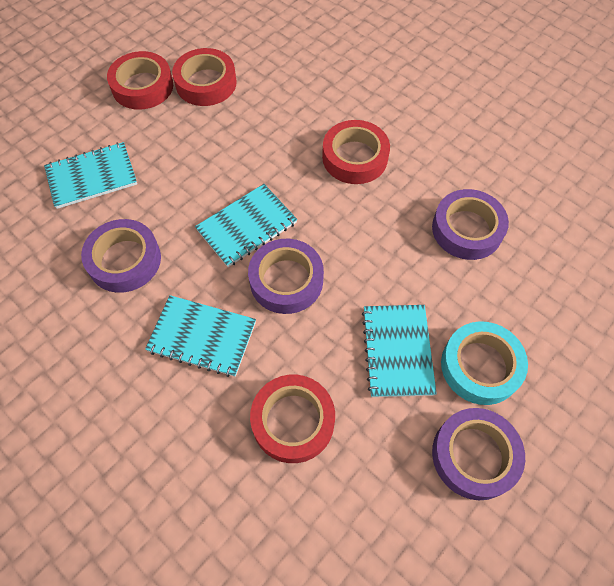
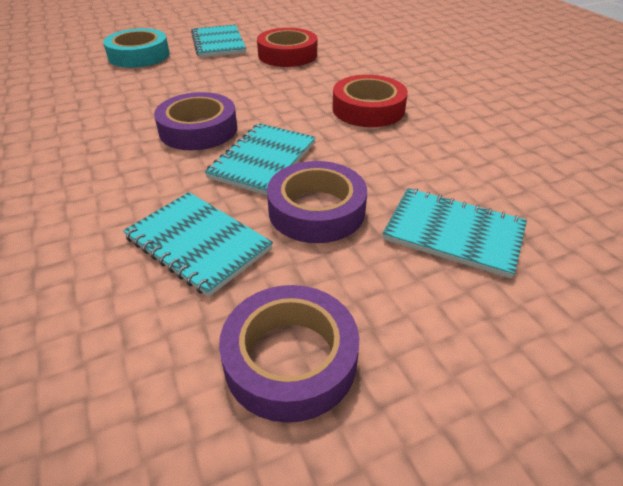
purple tape: [81,219,161,293] [248,239,324,314] [432,189,509,260] [432,408,525,500] = 4 -> [154,92,237,150] [219,285,359,423] [267,161,367,243] = 3
red tape: [107,51,173,110] [172,48,237,106] [250,375,335,463] [322,120,390,184] = 4 -> [257,28,317,67] [332,75,408,127] = 2

